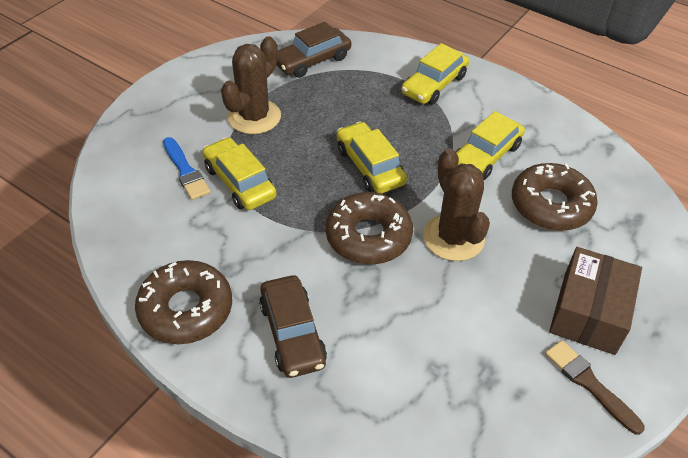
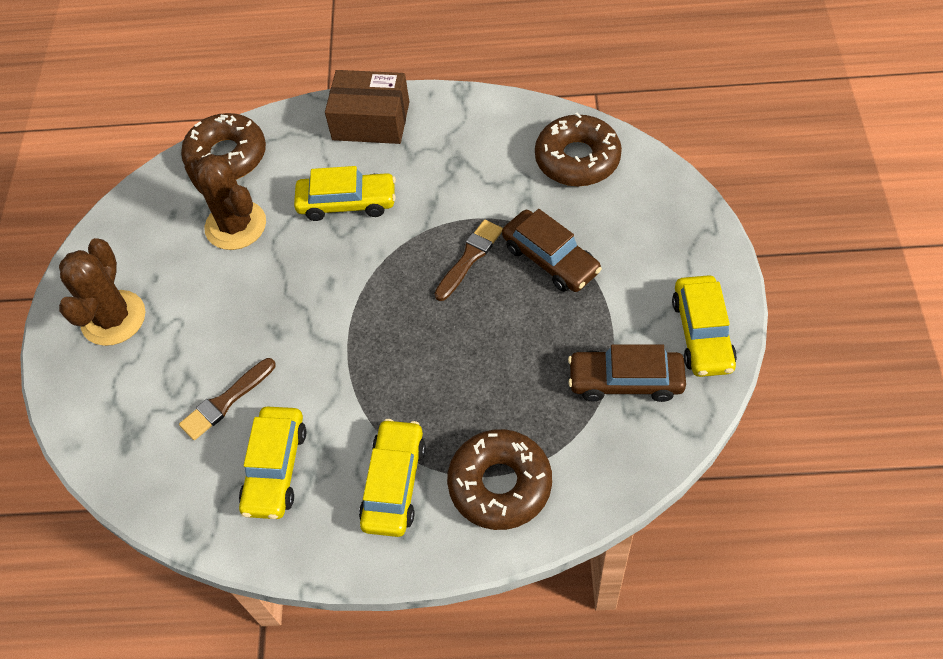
blue brush: [163,137,211,200] = 1 -> none = 0
brown brush: [545,340,644,435] = 1 -> [179,358,275,440] [434,220,503,301] = 2

